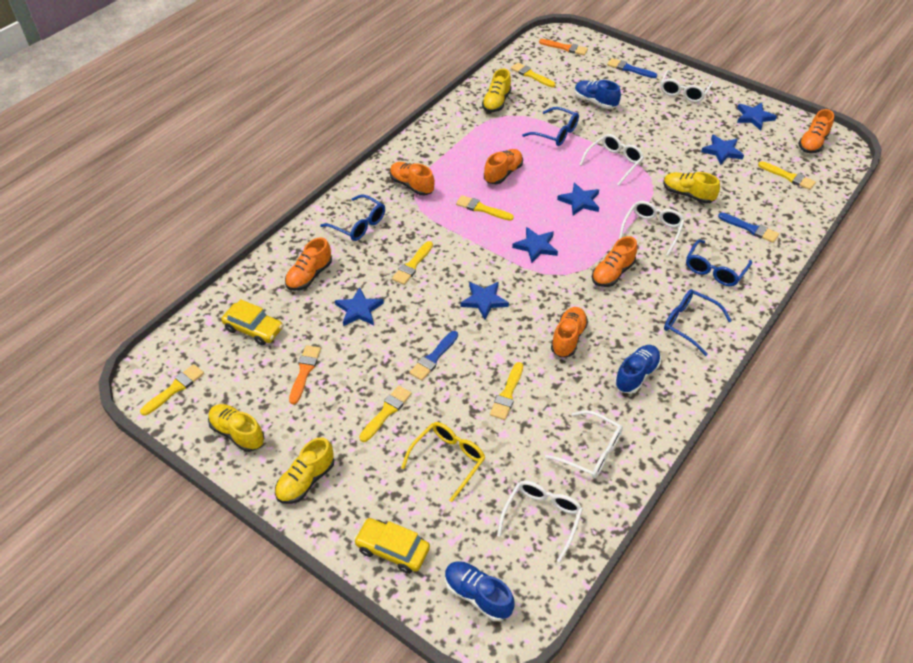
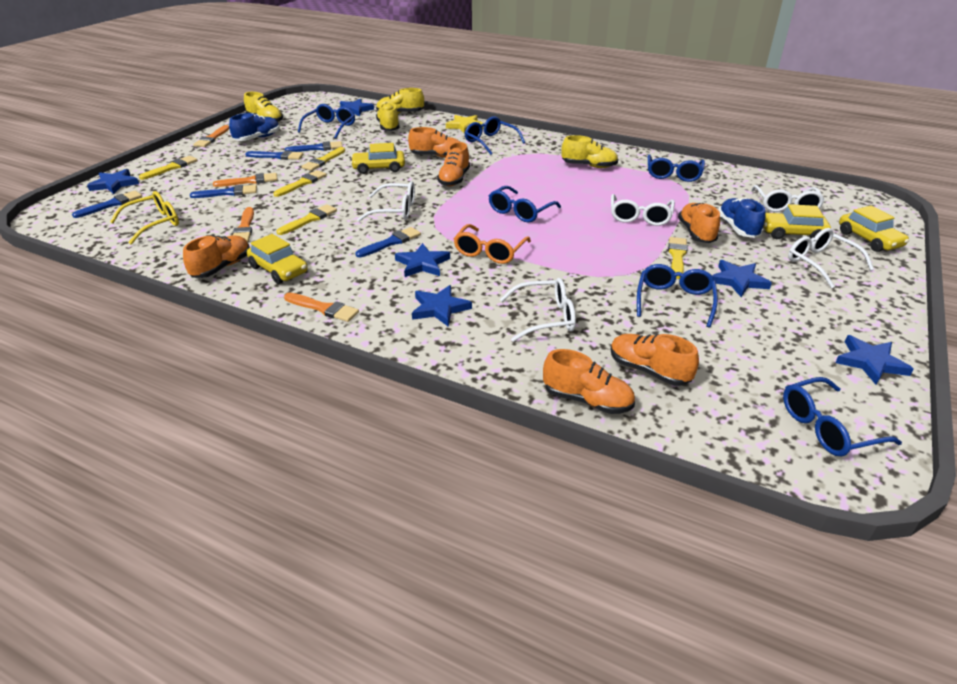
blue brush: [409,331,458,381] [607,58,657,78] [718,213,779,243] = 3 -> [72,191,142,218] [190,185,257,198] [245,151,303,160] [285,141,342,152] [355,227,421,257] = 5
blue glasses: [320,195,385,241] [522,107,579,146] [664,289,732,356] [686,239,752,286] = 4 -> [298,104,355,139] [465,116,525,155] [489,186,561,222] [637,264,718,327] [648,155,705,182] [783,377,902,456] = 6
blue shoe: [445,561,515,621] [574,80,621,109] [614,345,661,394] = 3 -> [229,113,280,141] [719,198,765,238] = 2
orange brush: [289,345,321,404] [539,39,588,55] = 2 -> [193,125,229,147] [213,173,278,187] [233,207,254,242] [284,292,359,322] = 4
orange glasses: none = 0 -> [454,224,531,264] = 1
yellow brush: [140,364,204,416] [359,385,412,442] [392,241,433,285] [456,195,514,221] [490,362,523,420] [511,62,556,87] [758,161,816,190] = 7 -> [139,156,198,180] [273,170,327,197] [276,204,337,235] [301,147,345,171] [668,237,687,279] = 5
yellow car: [221,299,283,346] [354,518,430,574] = 2 -> [247,234,308,284] [351,143,405,174] [763,204,831,239] [839,206,909,252] = 4
yellow star: none = 0 -> [446,115,484,134] = 1

